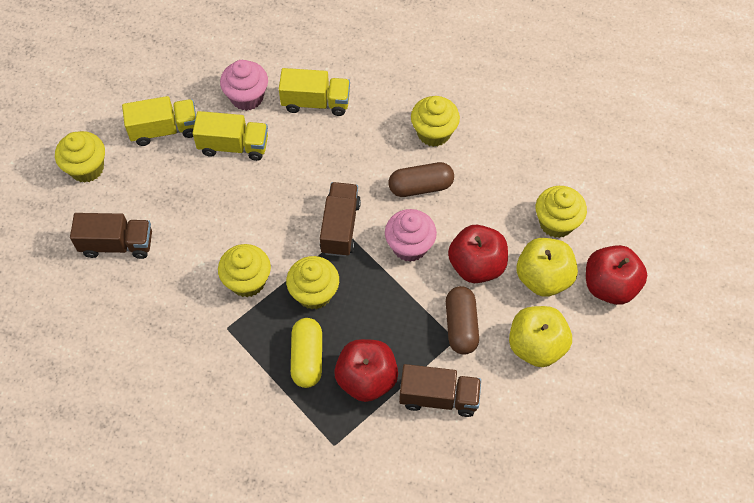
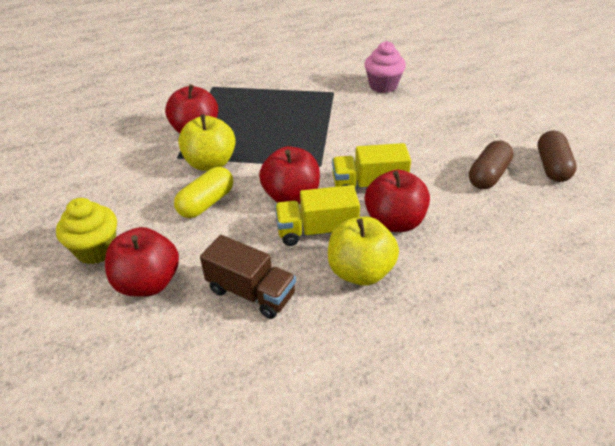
brown truck: [70,213,152,259] [320,182,361,257] [399,364,481,417] = 3 -> [200,235,296,319] = 1
pink cupcake: [220,60,268,111] [385,209,437,262] = 2 -> [365,41,406,93] = 1
red apple: [334,339,398,402] [448,225,508,283] [586,245,647,305] = 3 -> [105,227,179,297] [165,84,218,134] [259,146,320,204] [365,169,430,232] = 4
yellow cupcake: [55,131,105,183] [218,244,271,297] [286,256,339,309] [411,96,460,147] [536,186,587,238] = 5 -> [56,198,117,264] = 1
yellow truck: [122,96,196,146] [192,111,268,161] [279,68,350,116] = 3 -> [275,185,360,246] [332,143,411,189] = 2

